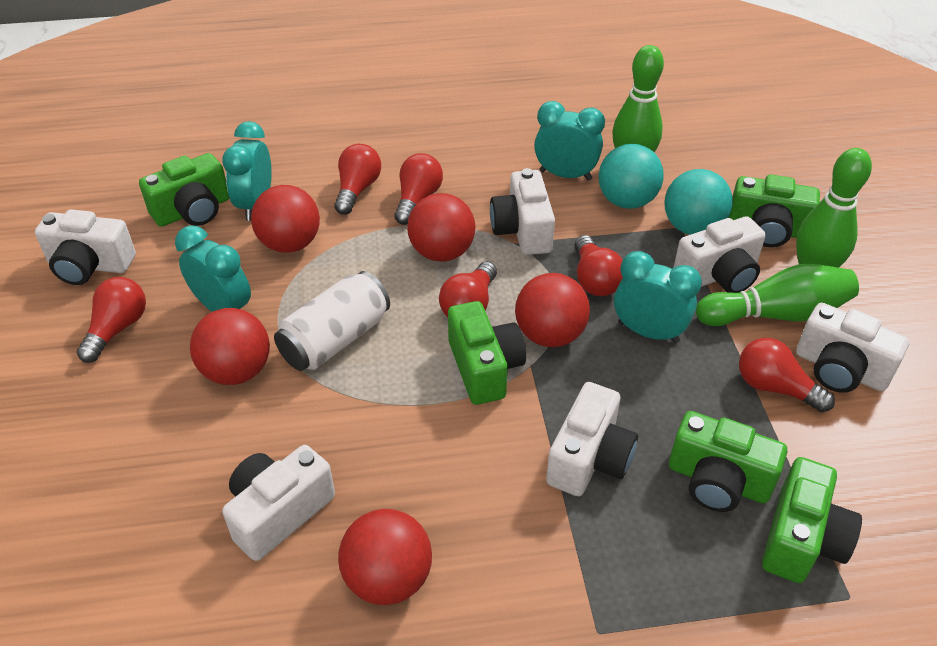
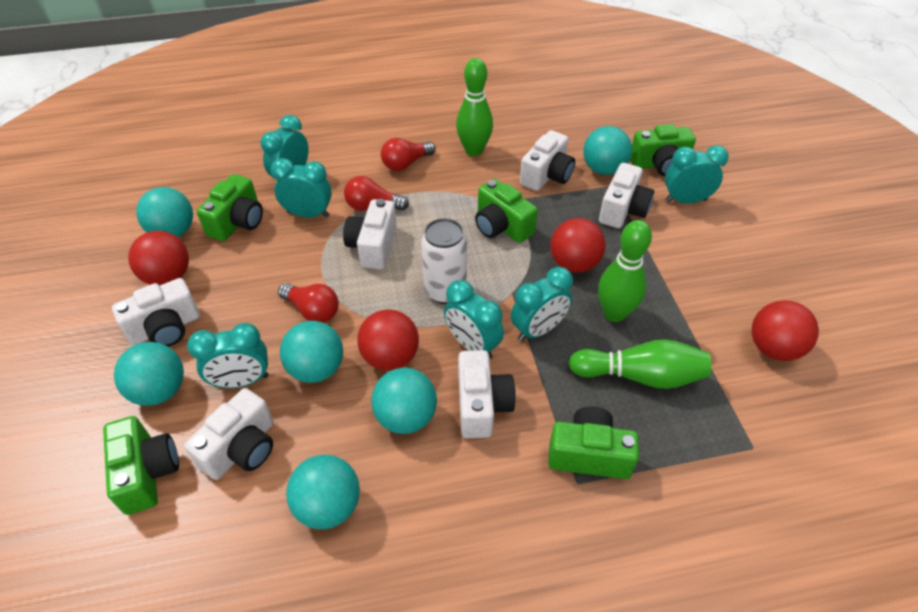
red ball: [190,308,270,385] [251,185,320,253] [338,509,432,605] [407,193,476,261] [515,273,590,347] = 5 -> [128,231,189,286] [357,309,419,371] [550,218,606,273] [752,300,819,361] = 4
red light bulb: [76,277,146,363] [334,144,381,215] [394,153,443,225] [439,261,497,317] [574,235,623,296] [739,338,835,412] = 6 -> [278,283,339,323] [344,176,409,211] [381,138,436,171] = 3
turquoise ball: [598,144,664,209] [664,169,733,235] = 2 -> [114,342,184,406] [136,187,193,237] [280,321,343,383] [286,455,360,529] [371,368,437,434] [583,126,632,175] = 6
turquoise clock: [175,225,251,312] [222,121,272,221] [534,101,605,181] [614,251,702,343] = 4 -> [187,323,269,388] [260,115,308,177] [270,158,332,218] [444,280,504,360] [511,267,573,342] [665,145,729,203] = 6

